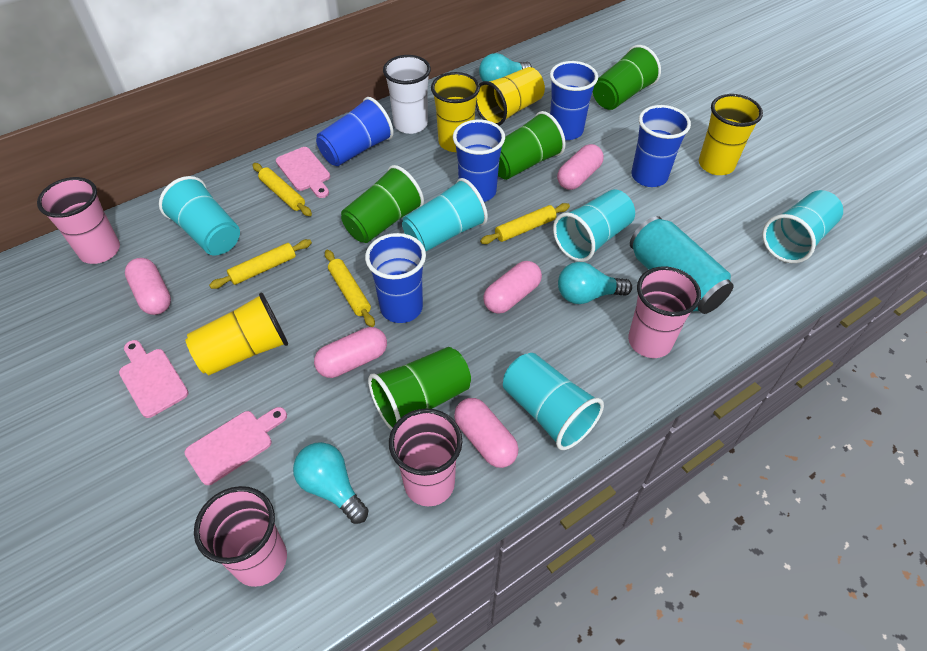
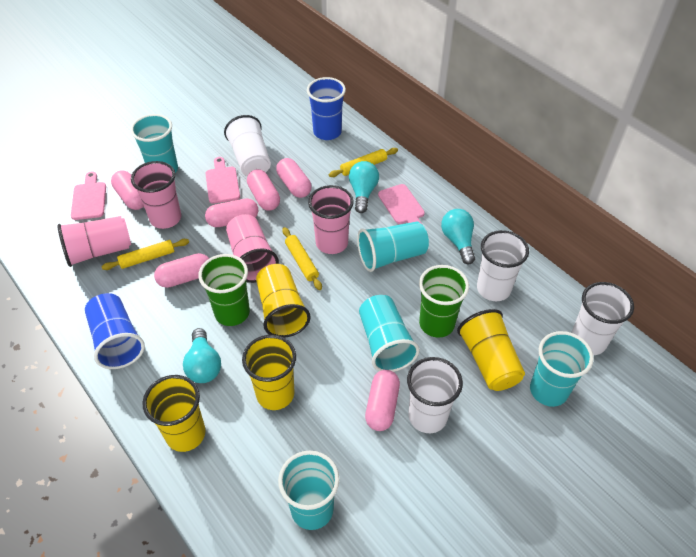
blue cup: [316,97,393,166] [365,233,426,323] [453,120,505,202] [550,61,598,140] [631,105,691,187] = 5 -> [85,293,145,369] [307,77,346,140] = 2
green cup: [341,165,424,243] [368,347,471,430] [498,111,566,180] [593,45,661,110] = 4 -> [198,254,250,326] [419,265,469,338] = 2
pink capsule: [125,258,171,315] [314,327,387,378] [454,398,519,468] [483,261,542,314] [557,144,604,190] = 5 -> [111,170,144,210] [154,253,209,288] [205,199,258,227] [247,169,280,211] [276,158,312,198] [365,370,400,431] = 6
turquoise can: [630,216,734,314] = 1 -> none = 0
white cup: [383,55,431,134] = 1 -> [224,115,271,176] [407,357,463,433] [477,230,529,301] [571,282,634,355] = 4
yellow rolling pin: [209,239,312,289] [253,163,312,216] [325,250,375,327] [480,203,570,244] = 4 -> [101,239,189,270] [282,227,322,290] [329,148,398,177] = 3

